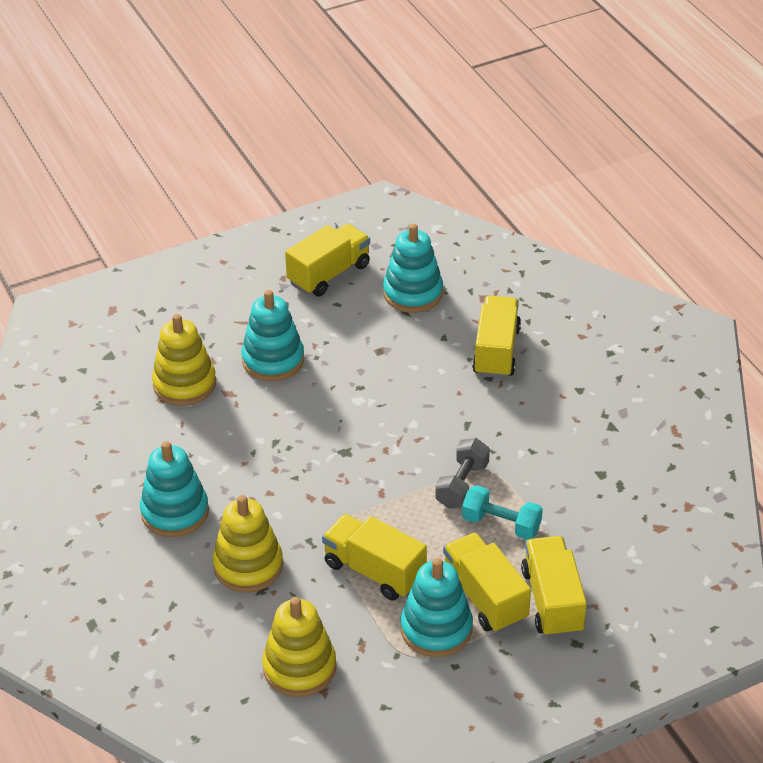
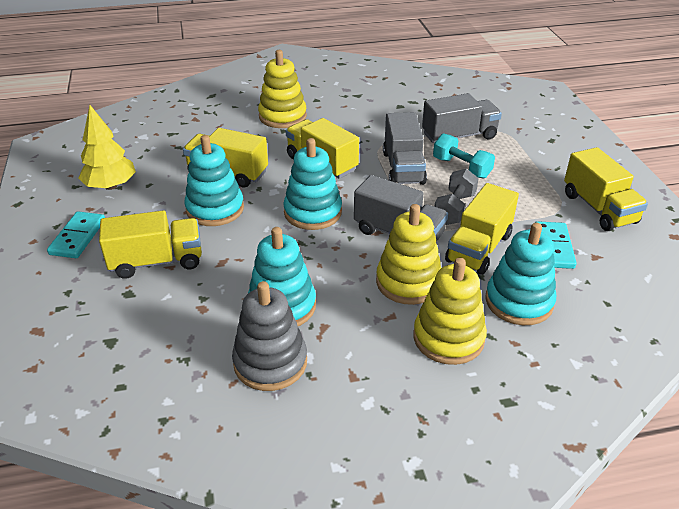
grey stacking toy: none = 0 -> [232,281,307,391] = 1
grey truck: none = 0 -> [354,175,448,242] [383,112,427,185] [422,93,502,143] = 3
turquoise domino: none = 0 -> [47,211,105,258] [535,221,577,269] = 2
yellow tree: none = 0 -> [78,105,136,190] = 1

